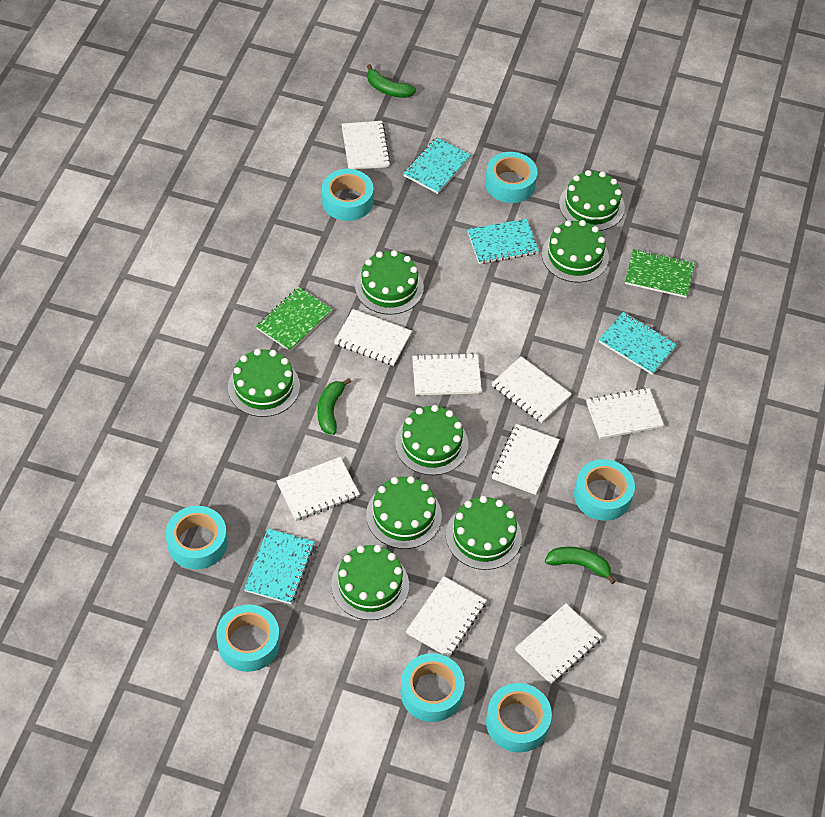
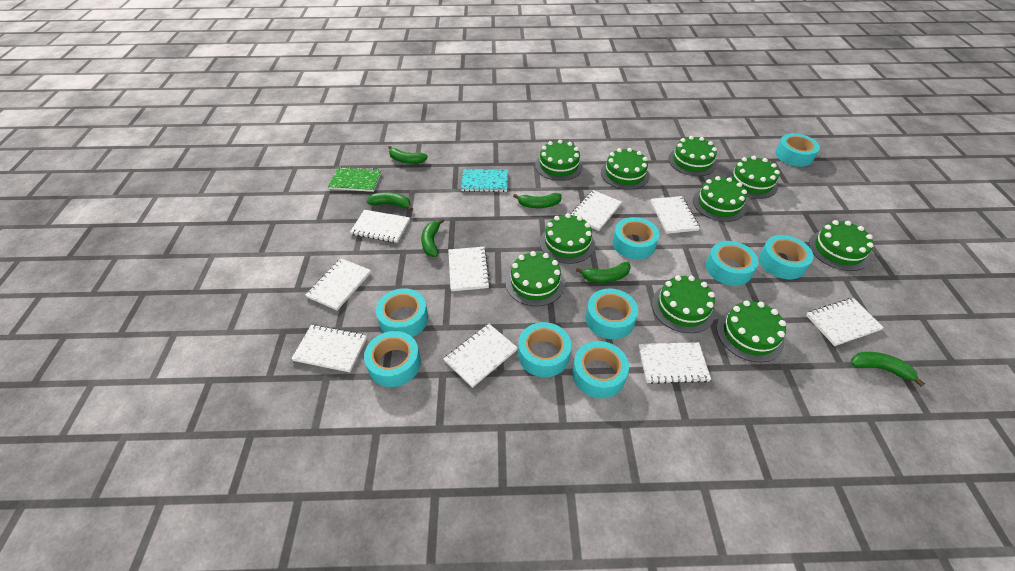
green banana: [317,378,351,435] [367,64,416,98] [545,547,616,584] = 3 -> [366,192,413,211] [388,146,428,164] [421,219,444,257] [513,193,562,208] [576,262,631,283] [851,352,925,387] = 6
green cake: [228,349,300,417] [331,545,409,620] [355,250,424,315] [366,476,442,549] [395,405,468,475] [446,496,522,570] [542,220,609,283] [559,170,625,231] = 8 -> [506,251,565,307] [535,140,583,181] [540,213,595,264] [601,148,650,190] [652,275,715,333] [668,136,717,176] [693,176,747,222] [717,300,786,362] [726,156,780,199] [809,220,874,271] = 10
green notebook: [256,287,332,351] [625,249,695,298] = 2 -> [328,167,382,192] = 1
turquoise notebook: [244,529,315,604] [403,137,471,194] [467,219,539,264] [599,312,677,375] = 4 -> [461,169,508,192] = 1
turquoise tape: [166,506,228,570] [216,604,280,672] [322,169,374,221] [401,653,465,722] [485,152,538,203] [486,683,552,752] [574,459,635,521] = 7 -> [364,331,421,387] [376,289,428,337] [518,322,571,377] [572,341,629,398] [586,289,638,339] [612,217,659,259] [706,241,759,286] [759,235,814,279] [775,133,820,167] = 9

